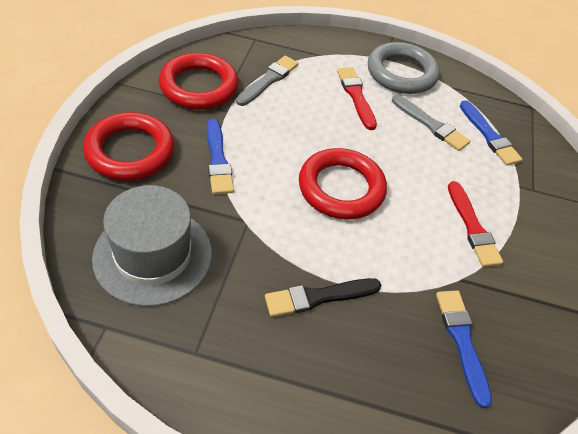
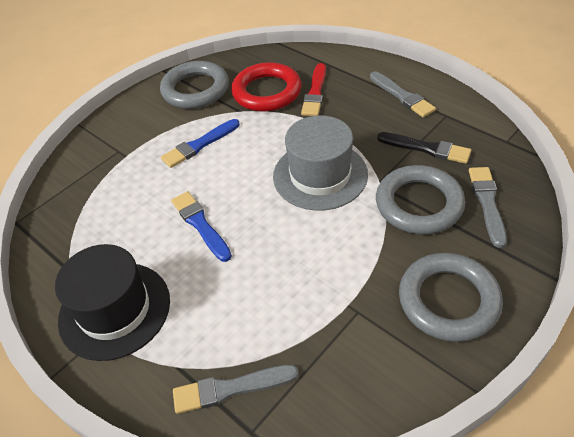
black hat: none = 0 -> [55,244,170,361] = 1
blue brush: [207,119,234,194] [436,290,492,408] [460,100,522,166] = 3 -> [161,119,240,168] [171,191,232,262] = 2
grey brush: [236,56,299,106] [392,95,470,151] = 2 -> [173,365,299,414] [370,71,436,117] [469,167,507,248] = 3
grey ring: [368,42,440,94] = 1 -> [160,61,229,109] [376,165,465,234] [399,253,503,342] = 3
red brush: [337,67,377,130] [448,181,503,267] = 2 -> [301,63,326,116] = 1
red ring: [83,112,175,180] [159,53,239,109] [299,148,387,219] = 3 -> [231,62,302,112] = 1

